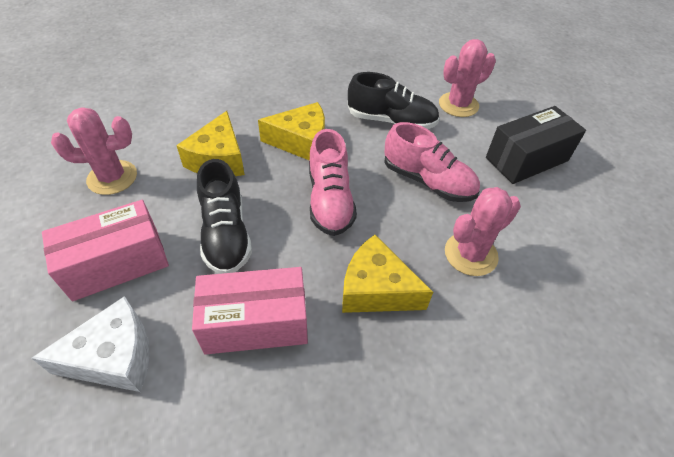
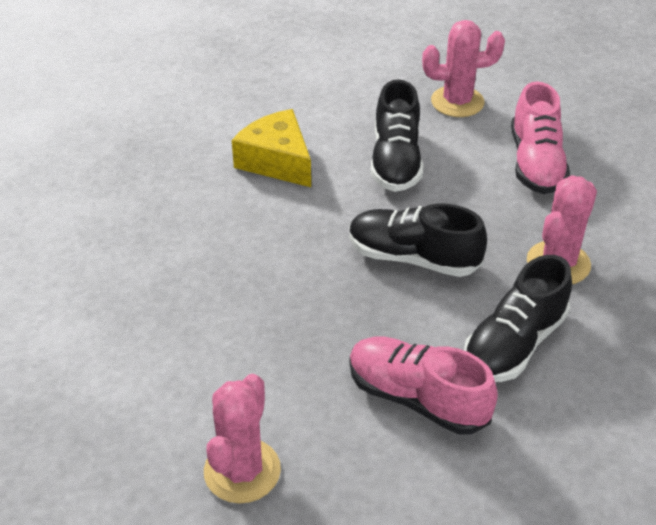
black box: [486,106,586,184] = 1 -> none = 0
black shoe: [197,159,252,274] [348,72,440,129] = 2 -> [349,204,487,277] [371,79,423,192] [464,255,572,382] = 3
pink box: [42,200,169,301] [192,267,308,355] = 2 -> none = 0
white cheese: [31,296,149,392] = 1 -> none = 0
yellow cheese: [176,111,245,176] [258,102,325,160] [342,235,433,313] = 3 -> [232,109,311,187] = 1

